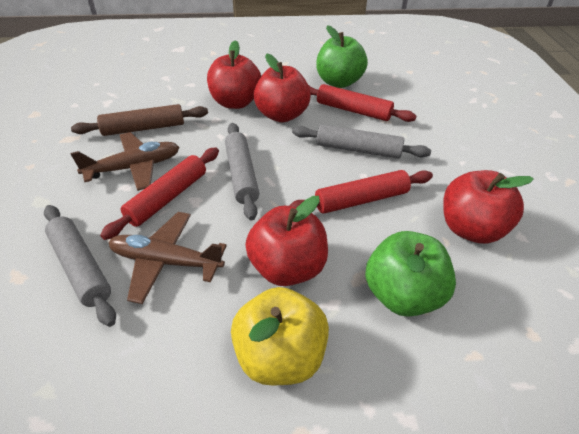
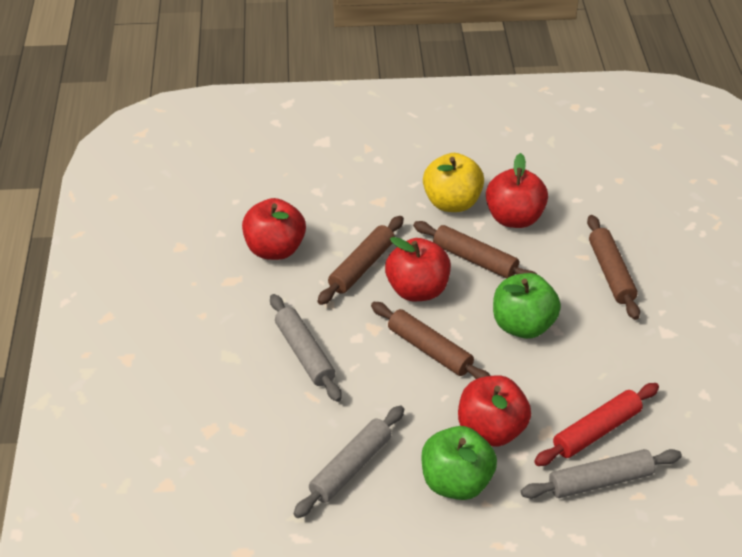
brown plane: [71,132,179,191] [109,212,227,304] = 2 -> none = 0
brown rolling pin: [71,104,208,136] = 1 -> [318,216,404,305] [371,302,490,379] [413,221,538,279] [587,215,640,320] = 4
red rolling pin: [100,147,219,240] [289,170,433,214] [308,84,416,122] = 3 -> [534,383,659,466] = 1

